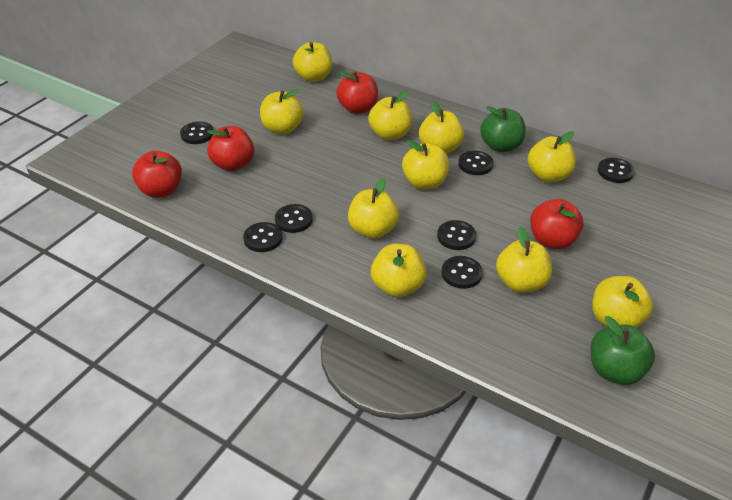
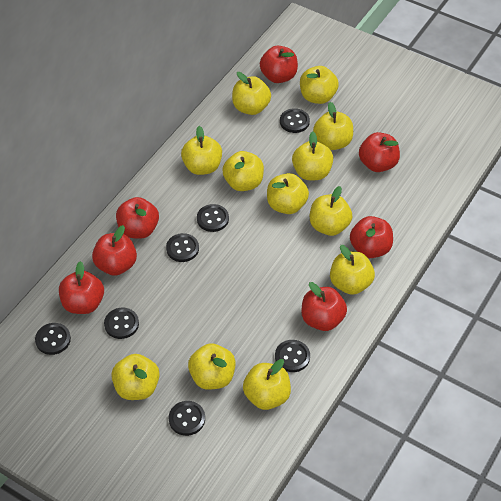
green apple: [480,106,526,152] [591,316,655,385] = 2 -> none = 0
red apple: [132,151,182,198] [207,126,254,171] [336,71,378,114] [530,199,584,249] = 4 -> [59,261,104,314] [92,225,137,276] [116,197,159,239] [260,46,298,83] [301,282,347,331] [350,216,393,258] [359,132,400,172] = 7
yellow apple: [260,89,303,134] [293,42,332,82] [348,178,399,239] [368,91,412,141] [371,244,426,297] [402,140,450,189] [419,101,464,154] [496,227,552,293] [527,131,576,182] [592,276,653,328] = 10 -> [111,354,160,400] [181,126,222,175] [188,343,236,390] [222,151,264,191] [232,72,271,115] [243,359,291,410] [267,173,309,214] [292,131,333,180] [300,66,339,104] [310,186,352,236] [313,102,353,150] [330,245,375,295] = 12

